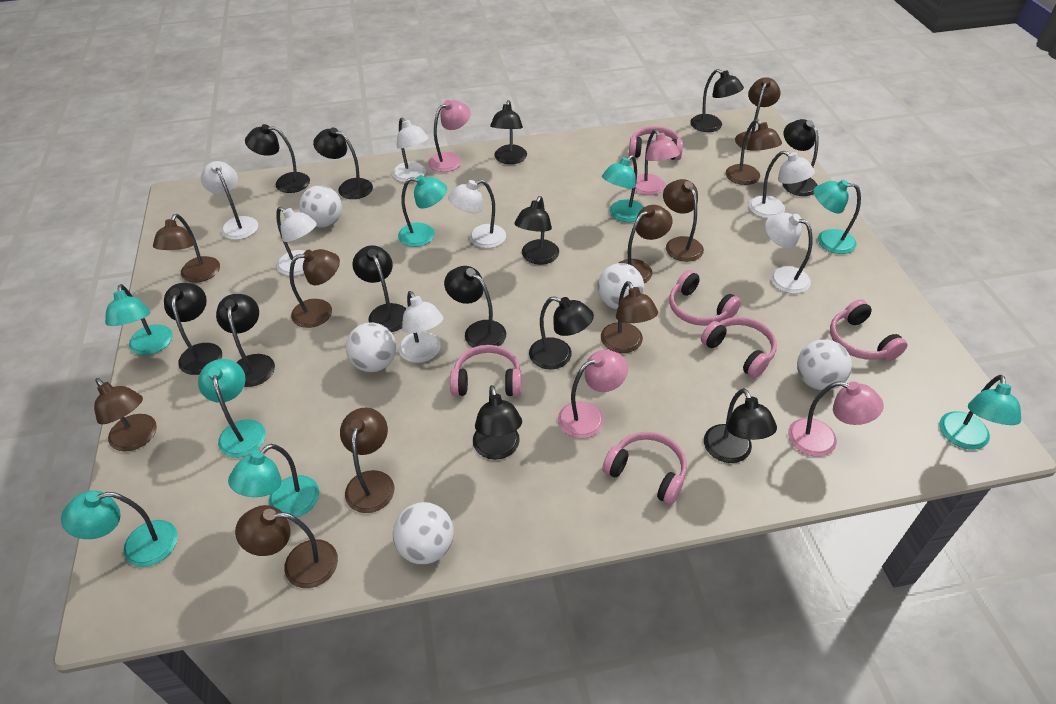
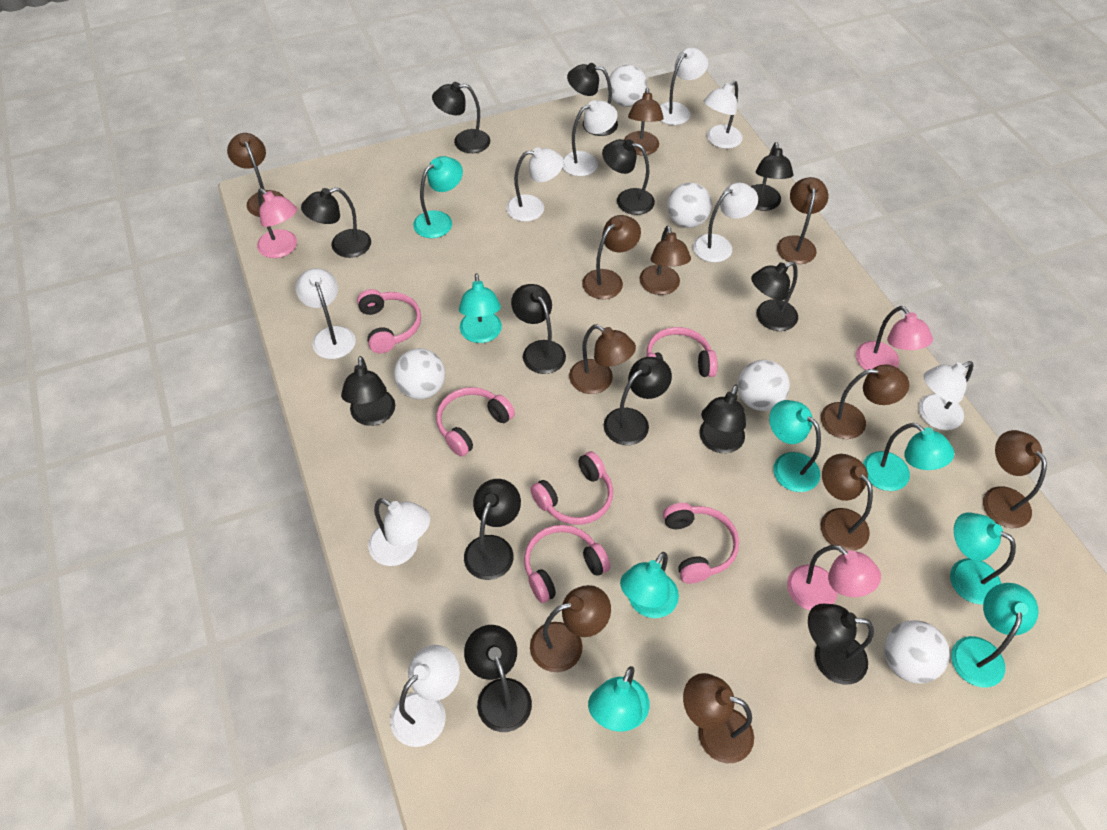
brown lamp: [94,378,157,452] [153,214,220,283] [235,505,338,588] [289,249,340,328] [340,408,394,513] [601,281,658,353] [619,205,673,283] [663,179,704,262] [726,119,782,185] [735,77,781,151] = 10 -> [227,133,284,217] [530,585,611,672] [569,325,636,394] [582,215,641,299] [624,87,664,155] [640,226,691,295] [683,673,754,763] [777,177,828,264] [821,364,909,439] [821,454,873,551] [983,430,1047,528] = 11
pink lamp: [428,100,471,172] [558,350,628,439] [635,129,680,195] [788,381,884,457] = 4 -> [257,188,297,258] [787,545,881,610] [856,306,933,370] = 3
white lamp: [201,161,258,240] [276,207,317,276] [392,117,429,182] [398,291,443,363] [448,180,506,248] [749,151,815,218] [765,213,812,294] = 7 -> [296,268,356,359] [368,498,430,566] [390,645,460,747] [506,147,564,222] [563,100,618,176] [660,48,708,125] [693,183,758,263] [704,81,742,149] [919,361,973,430] = 9

